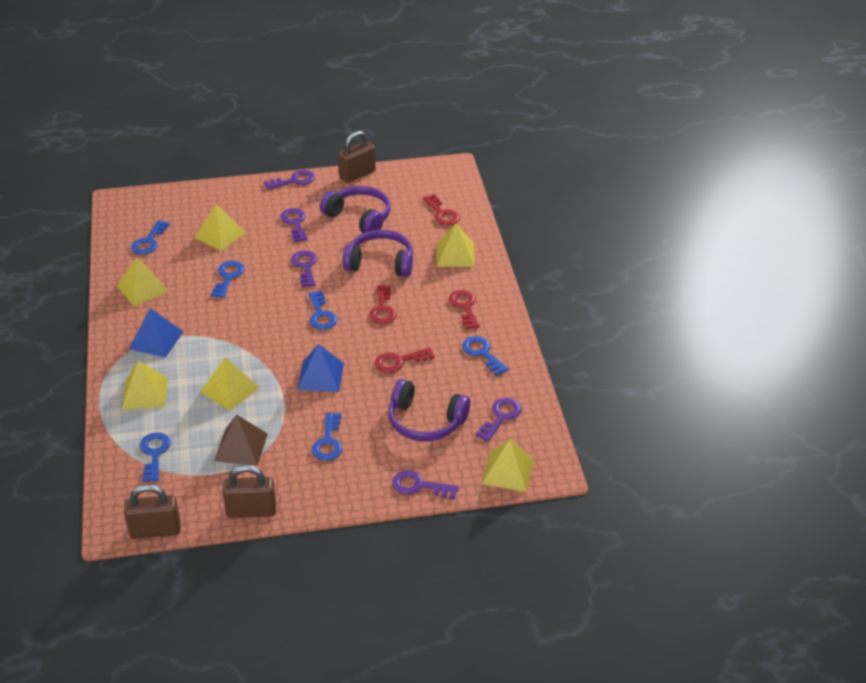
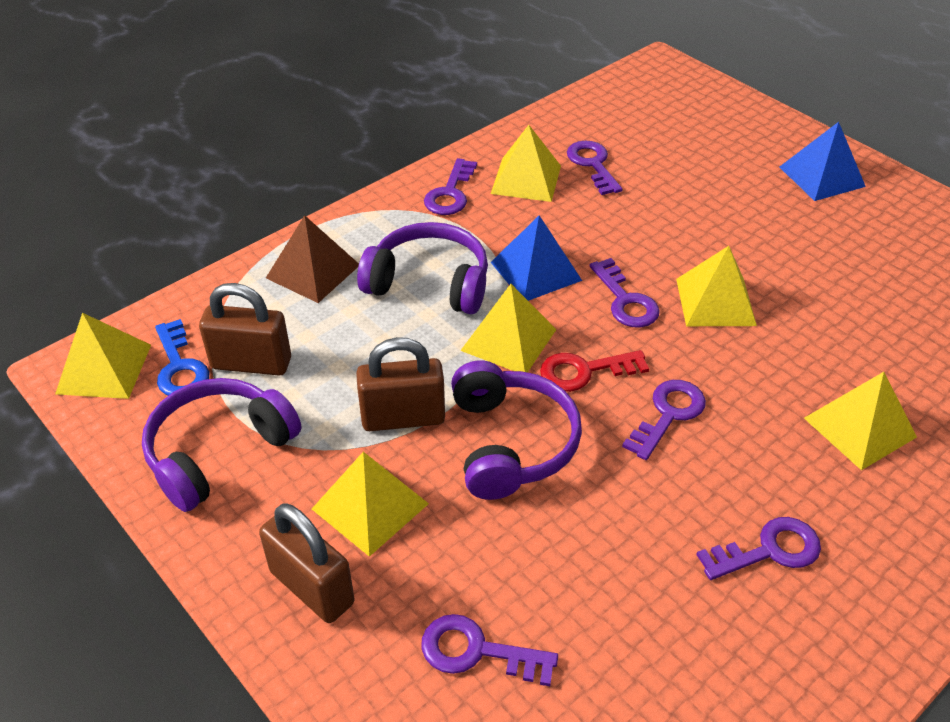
blue key: [131,220,170,255] [140,432,171,482] [211,261,244,298] [308,291,337,330] [312,413,342,461] [462,336,509,376] = 6 -> [155,319,209,396] = 1
purple key: [264,170,315,190] [280,208,308,242] [291,250,317,287] [392,470,459,500] [475,398,522,442] = 5 -> [421,614,558,686] [424,158,477,215] [567,141,622,195] [590,258,660,328] [622,380,706,460] [696,517,821,580] = 6
red key: [369,285,397,324] [375,347,435,373] [423,194,460,226] [449,290,480,329] = 4 -> [540,350,649,392] = 1

